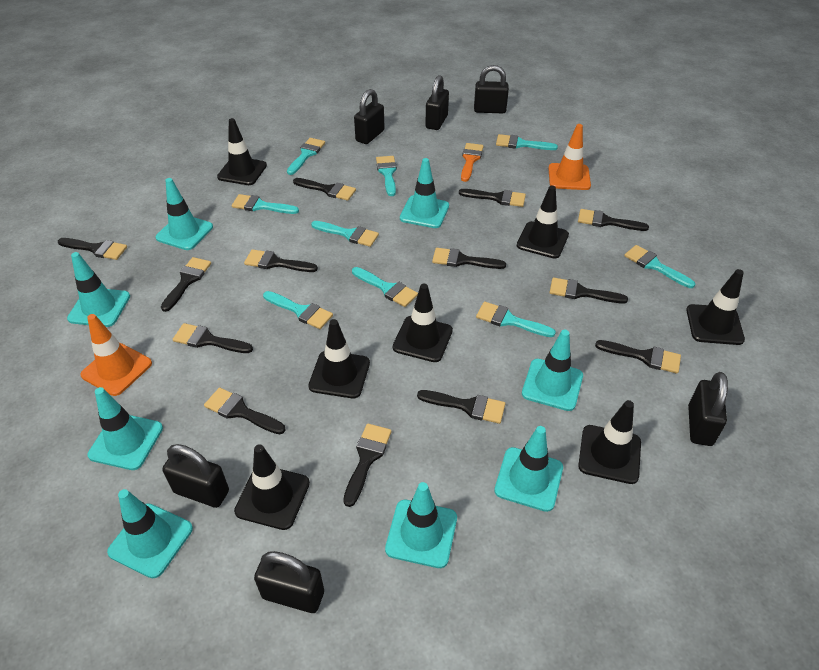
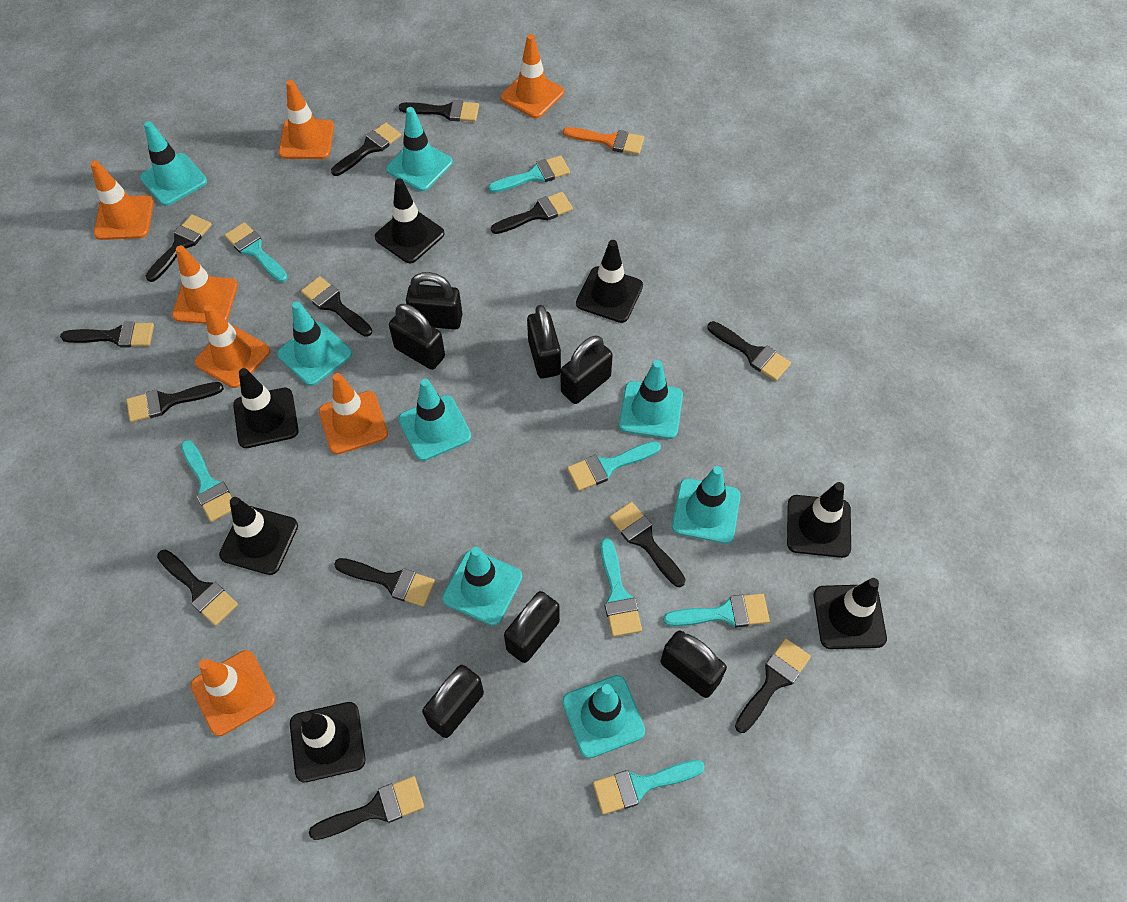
black padlock: [162,444,229,508] [254,551,324,613] [354,89,385,144] [425,75,449,130] [474,65,509,113] [688,372,728,446] = 6 -> [389,304,445,370] [406,272,462,330] [422,665,484,738] [504,591,560,663] [527,305,561,378] [561,336,613,404] [661,630,727,698] = 7
orange traffic cone: [80,314,152,396] [548,124,591,190] = 2 -> [90,160,154,240] [172,246,238,324] [191,650,275,736] [195,304,270,388] [278,80,334,159] [319,373,388,454] [501,34,564,118] = 7
turquoise brush: [232,194,299,214] [263,291,333,329] [287,138,325,175] [311,221,379,247] [352,267,418,307] [376,156,397,196] [476,302,556,337] [496,134,558,150] [624,245,695,288] = 9 -> [181,440,232,522] [224,222,288,282] [488,155,570,193] [567,441,661,491] [593,760,705,815] [600,538,642,637] [663,594,770,628] = 7

